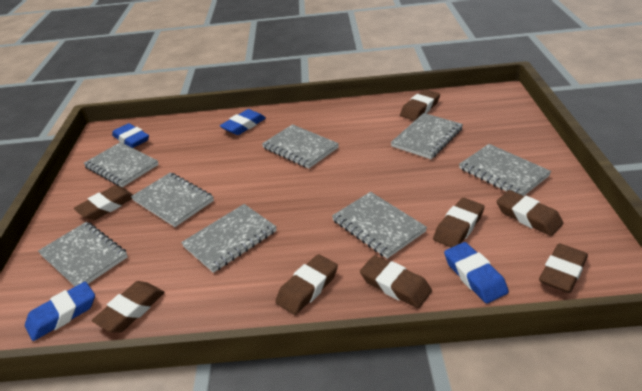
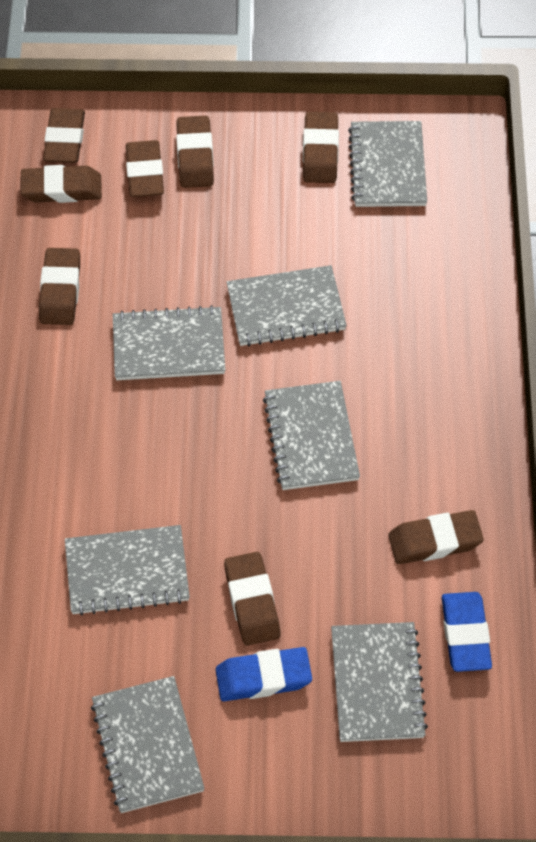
blue eraser: [25,281,95,341] [112,123,149,148] [220,109,266,135] [444,242,509,304] = 4 -> [216,647,312,701] [442,592,492,672] = 2
grey notebook: [38,222,128,286] [84,142,159,187] [131,172,214,227] [181,204,277,273] [262,124,339,169] [332,192,427,259] [391,113,463,159] [459,144,551,196] = 8 -> [65,525,190,616] [91,676,205,813] [113,305,225,380] [226,265,347,346] [263,381,360,490] [331,622,428,742] [348,121,427,207] = 7

